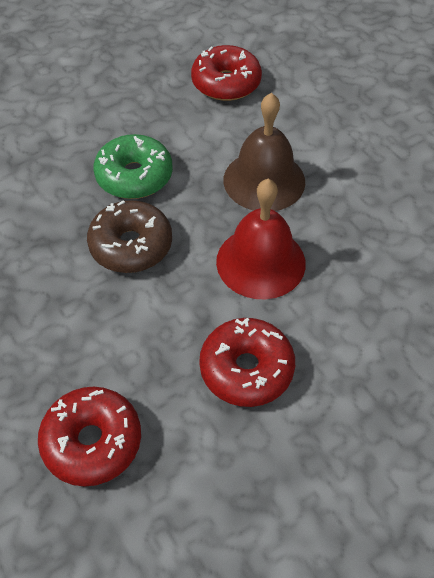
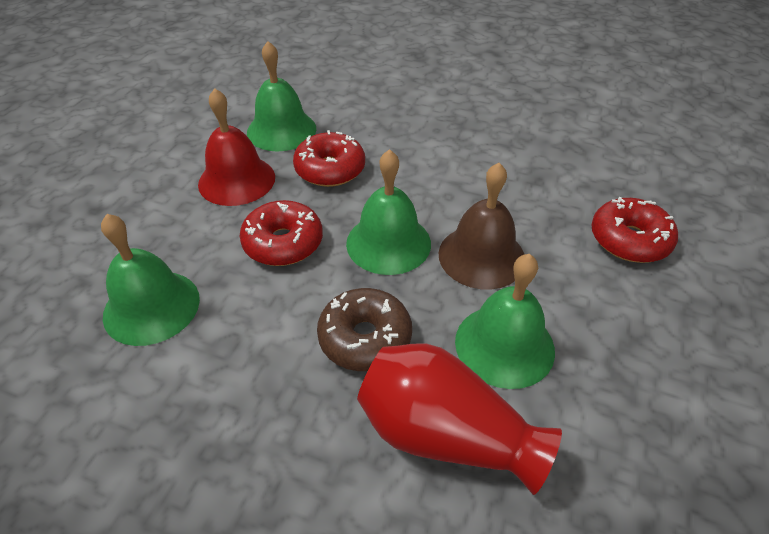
green bell: none = 0 -> [101,214,200,346] [247,41,316,151] [346,149,431,275] [455,254,555,389] = 4
green donut: [93,134,173,199] = 1 -> none = 0
red vase: none = 0 -> [357,343,562,495] = 1

